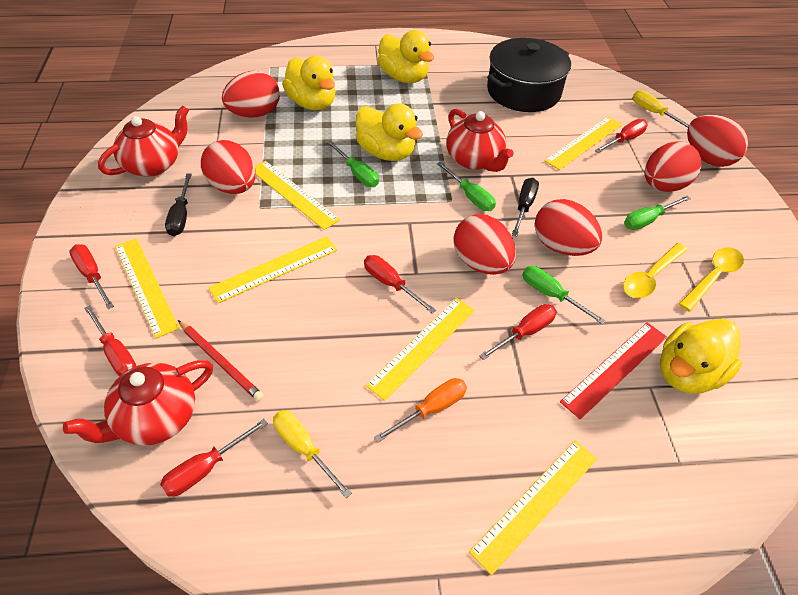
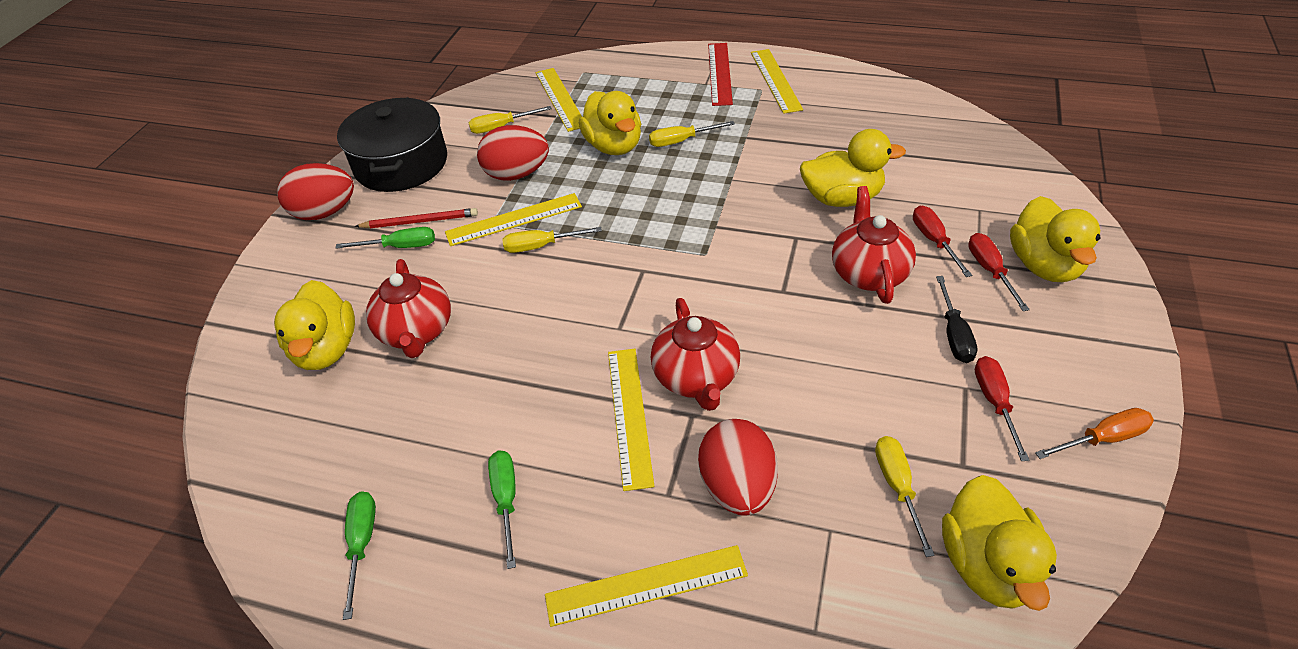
black screwdriver: [165,174,192,236] [512,178,539,236] = 2 -> [936,276,978,363] = 1
green screwdriver: [327,141,379,187] [437,162,496,211] [522,266,606,324] [624,196,691,230] = 4 -> [336,227,435,249] [343,491,376,620] [488,450,516,569] = 3
red egg: [201,140,256,194] [222,71,280,118] [453,214,516,275] [535,199,602,256] [645,141,702,192] [687,115,749,167] = 6 -> [277,163,354,220] [477,125,549,181] [698,419,778,516] = 3
red screwdriver: [69,244,114,309] [84,305,136,377] [160,419,268,497] [364,255,436,314] [479,304,557,360] [595,119,648,153] = 6 -> [913,206,972,277] [968,233,1030,311] [975,356,1029,461] = 3
yellow duck: [282,55,336,110] [356,104,423,161] [377,30,434,83] [660,319,743,394] = 4 -> [274,280,355,370] [579,91,641,155] [800,129,906,207] [942,475,1057,611] [1010,196,1100,282] = 5
yellow ruler: [115,238,179,338] [208,236,337,303] [255,161,340,230] [366,298,475,401] [469,440,597,575] [544,116,622,170] = 6 -> [445,193,582,246] [536,68,582,132] [545,545,748,627] [608,349,654,491] [751,49,803,114] = 5
yellow screwdriver: [273,410,352,498] [633,90,689,128] = 2 -> [469,106,552,134] [502,227,602,253] [649,121,735,147] [875,436,935,557] = 4
yellow spoon: [623,243,688,298] [679,247,744,311] = 2 -> none = 0

